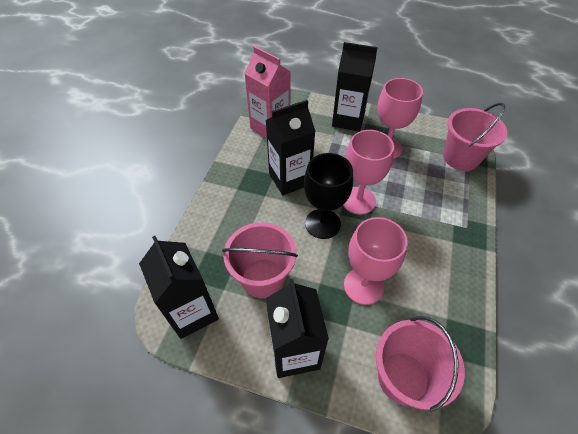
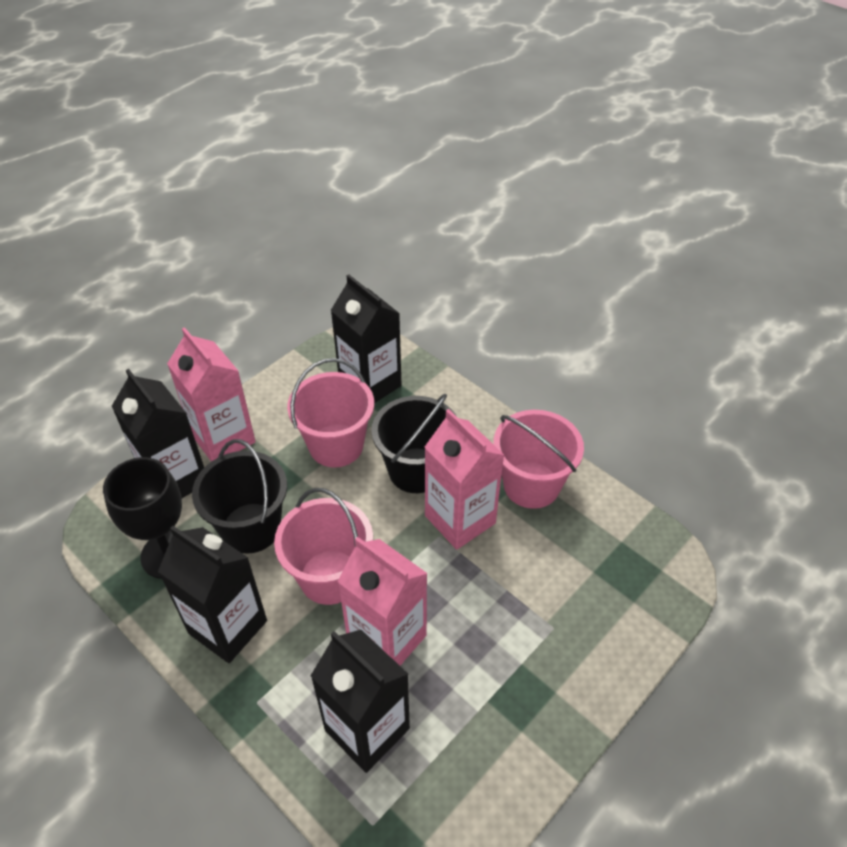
black bucket: none = 0 -> [192,439,287,554] [372,394,456,493] = 2
pink carton: [244,46,291,139] = 1 -> [167,327,256,462] [337,537,428,665] [425,409,504,550] = 3
pink goblet: [343,130,394,215] [344,217,408,305] [378,78,423,159] = 3 -> none = 0

